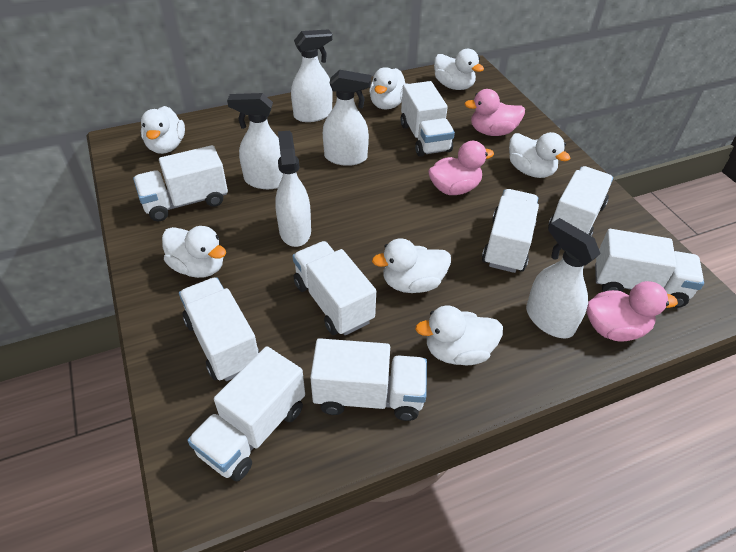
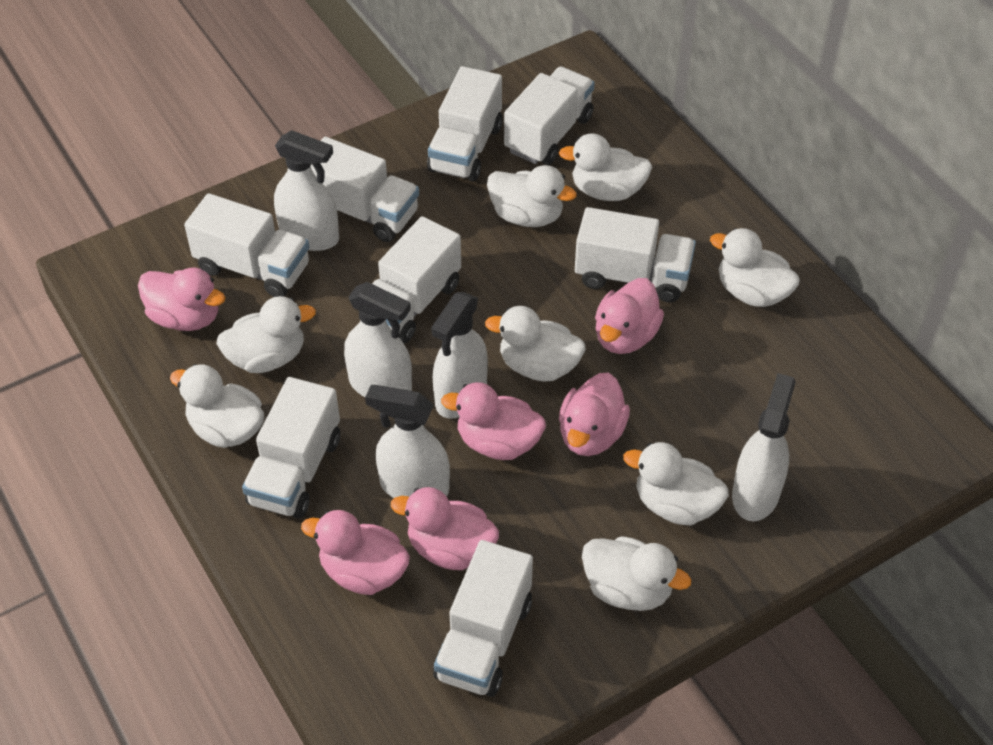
pink duck: [428,141,494,195] [464,89,525,136] [586,281,678,342] = 3 -> [138,268,226,331] [301,510,410,595] [391,487,499,570] [441,382,546,460] [559,373,630,456] [595,278,664,354] = 6
white duck: [141,106,185,154] [162,226,226,278] [369,67,407,110] [372,238,451,293] [415,306,503,365] [434,49,484,90] [509,132,570,178] = 7 -> [170,364,264,448] [217,296,316,373] [485,306,586,381] [487,165,577,227] [559,133,652,201] [582,536,691,611] [623,442,729,526] [710,228,800,307] = 8
white truck: [133,145,228,221] [179,277,259,381] [187,346,305,481] [292,241,376,335] [310,338,427,421] [401,81,455,157] [482,189,539,273] [548,166,613,236] [595,229,704,308] = 9 -> [184,193,309,297] [242,377,340,518] [311,137,419,242] [359,216,461,344] [427,66,503,182] [433,540,533,697] [504,67,595,165] [575,207,696,302] = 8

